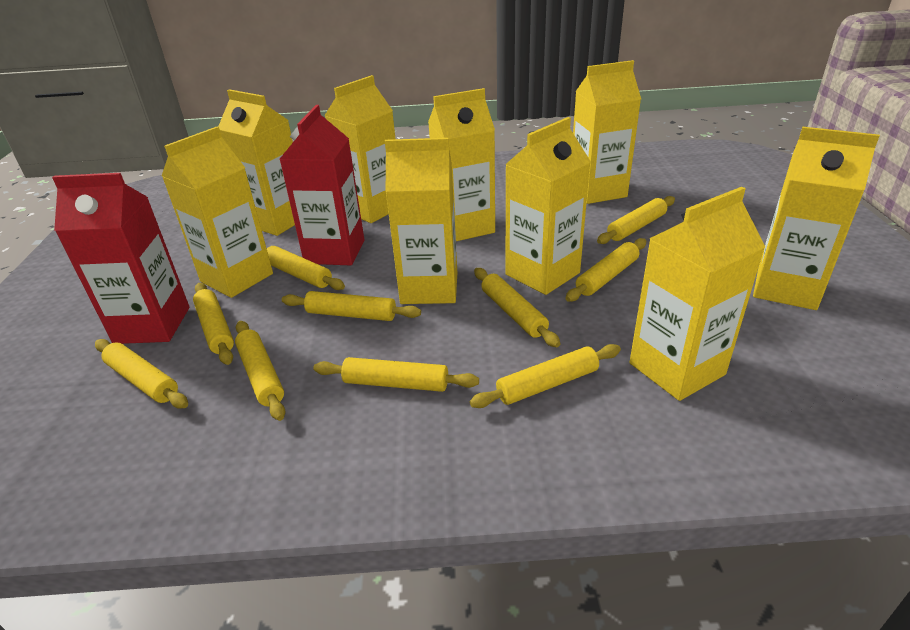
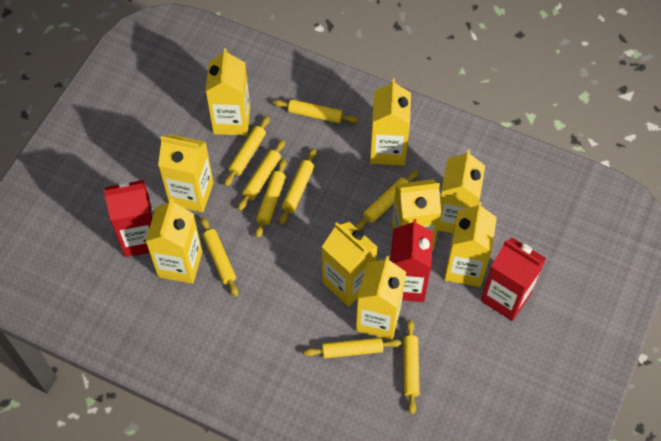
red carton: [52,173,190,344] [280,105,364,265] = 2 -> [103,180,154,257] [390,219,433,302] [481,238,546,321] = 3
yellow rolling pin: [95,339,188,408] [193,283,234,365] [235,321,286,421] [267,246,345,290] [282,291,421,321] [313,357,479,392] [470,344,621,408] [474,268,560,347] [565,238,646,302] [597,196,675,244] = 10 -> [201,217,238,297] [224,116,270,187] [238,140,285,211] [255,159,287,238] [273,99,358,123] [279,149,316,225] [304,337,401,358] [355,170,419,230] [403,319,420,414] = 9

